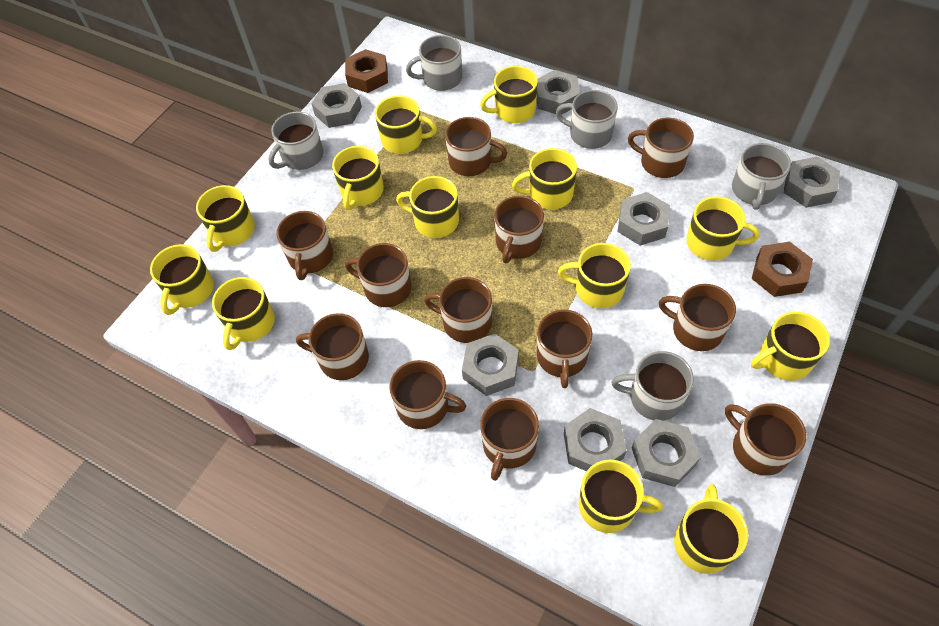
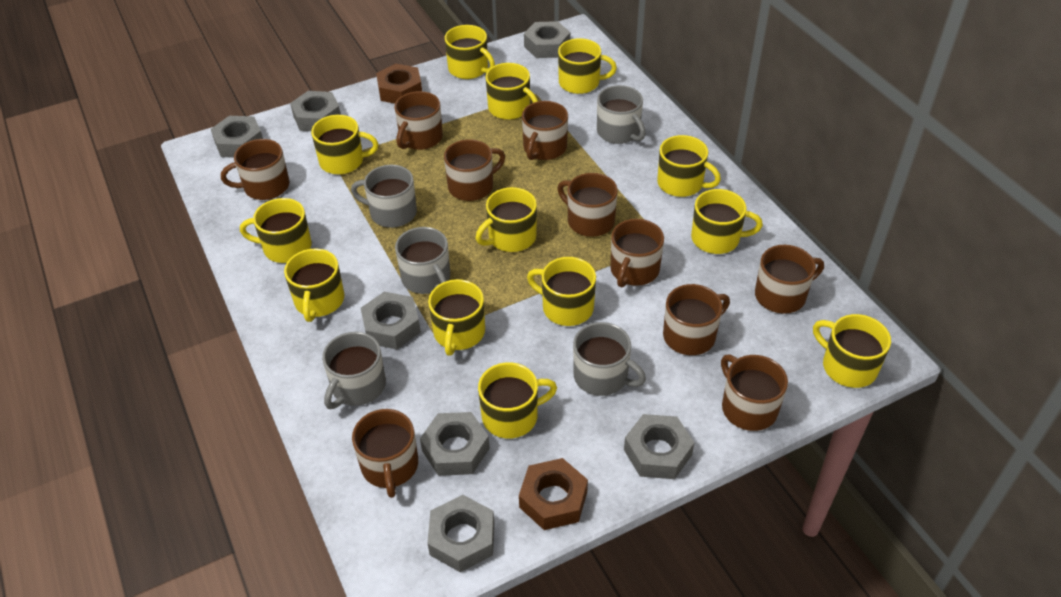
brown mug: [276,211,333,280] [296,313,369,380] [345,243,412,307] [390,360,466,429] [424,277,492,343] [445,117,507,176] [480,398,539,481] [494,196,544,263] [537,310,592,388] [628,118,694,178] [659,284,736,351] [725,403,806,476] = 12 -> [221,139,289,200] [352,409,418,498] [395,91,443,150] [444,139,505,201] [522,101,568,160] [557,173,618,237] [610,219,664,287] [663,284,730,355] [721,354,788,431] [755,245,824,314] = 10

